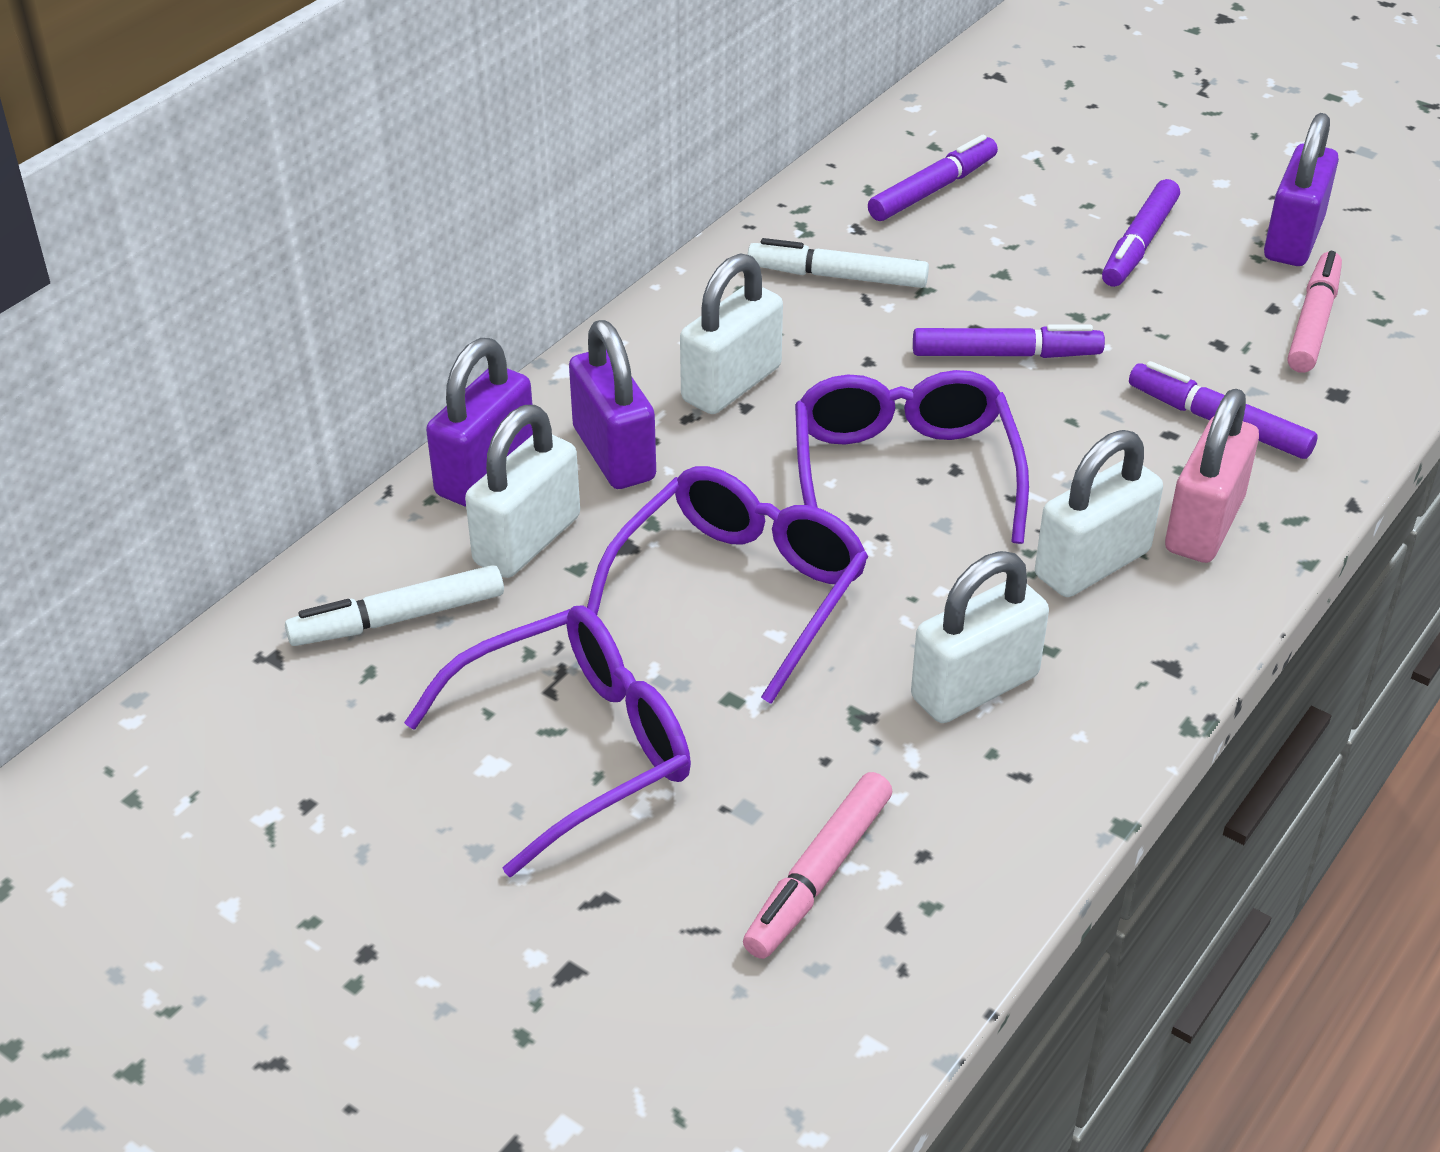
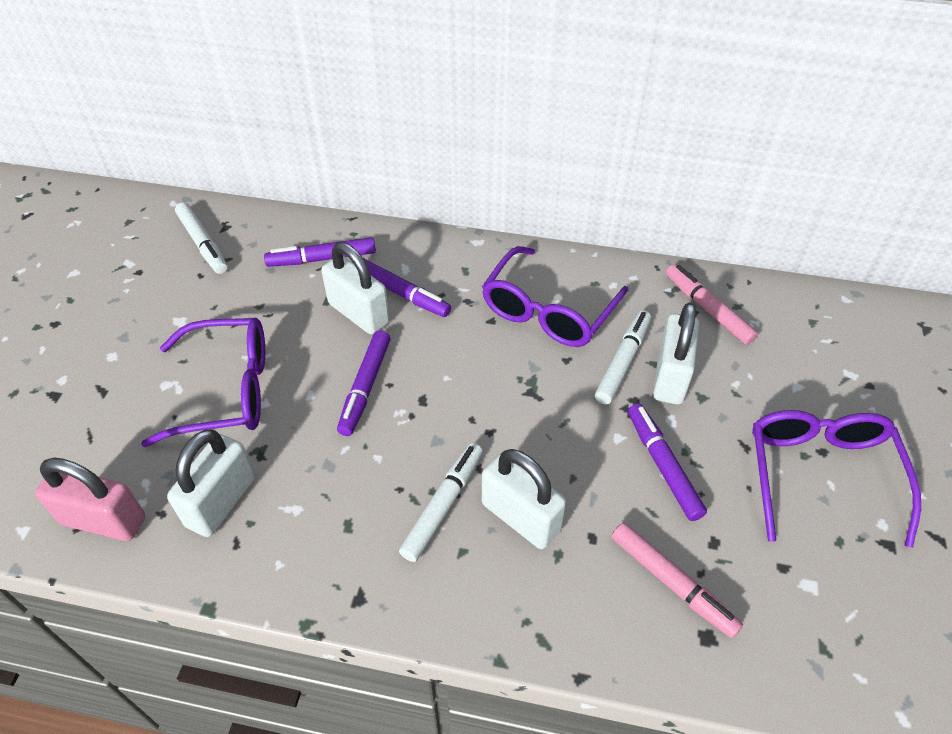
purple padlock: [426,338,533,507] [569,320,656,489] [1264,113,1339,266] = 3 -> none = 0
white marker: [285,565,504,646] [748,238,929,288] = 2 -> [175,202,228,274] [399,443,483,562] [595,310,651,404] = 3

